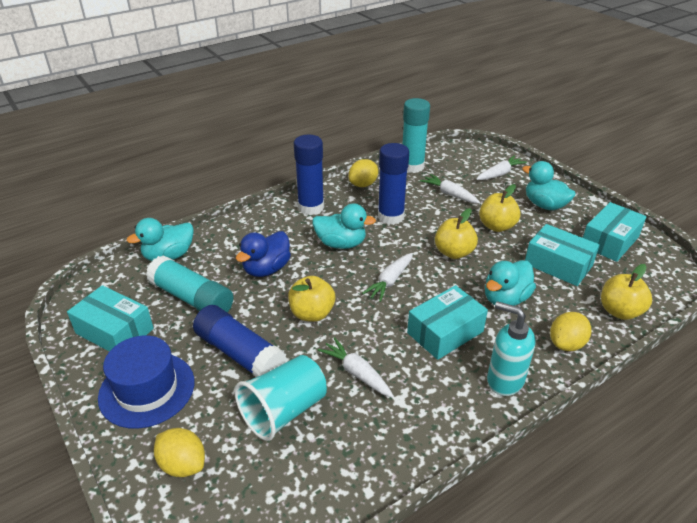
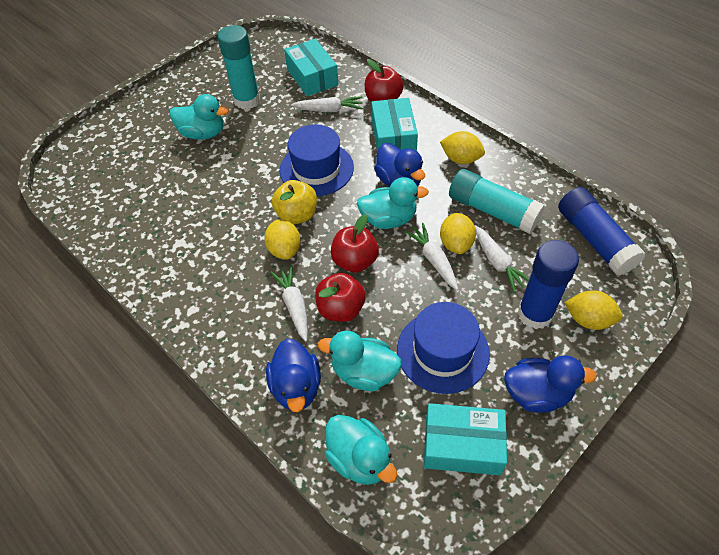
blue duck: [236,231,291,277] = 1 -> [266,338,321,412] [374,143,425,187] [504,355,597,413] = 3
blue glue stick: [193,305,287,377] [294,135,324,215] [378,143,409,225] = 3 -> [518,240,579,329] [558,187,646,276] = 2
blue hat: [98,335,195,429] = 1 -> [280,124,354,196] [397,302,490,394] = 2
red apple: none = 0 -> [315,273,366,322] [331,214,379,273] [365,59,404,102] = 3
turquoise box: [67,285,154,351] [407,285,488,360] [525,224,600,286] [583,202,647,262] = 4 -> [284,39,338,96] [371,98,418,152] [424,403,507,475] = 3
turquoise cup: [234,355,327,441] = 1 -> none = 0
turquoise soap dispenser: [487,301,536,396] = 1 -> none = 0
yellow apple: [288,276,335,322] [435,208,478,259] [479,184,521,232] [601,264,652,320] = 4 -> [272,180,317,224] = 1
yellow lemon: [154,428,205,477] [349,159,378,187] [550,312,591,351] = 3 -> [264,219,300,260] [440,131,485,164] [440,213,476,254] [565,290,623,330] = 4

